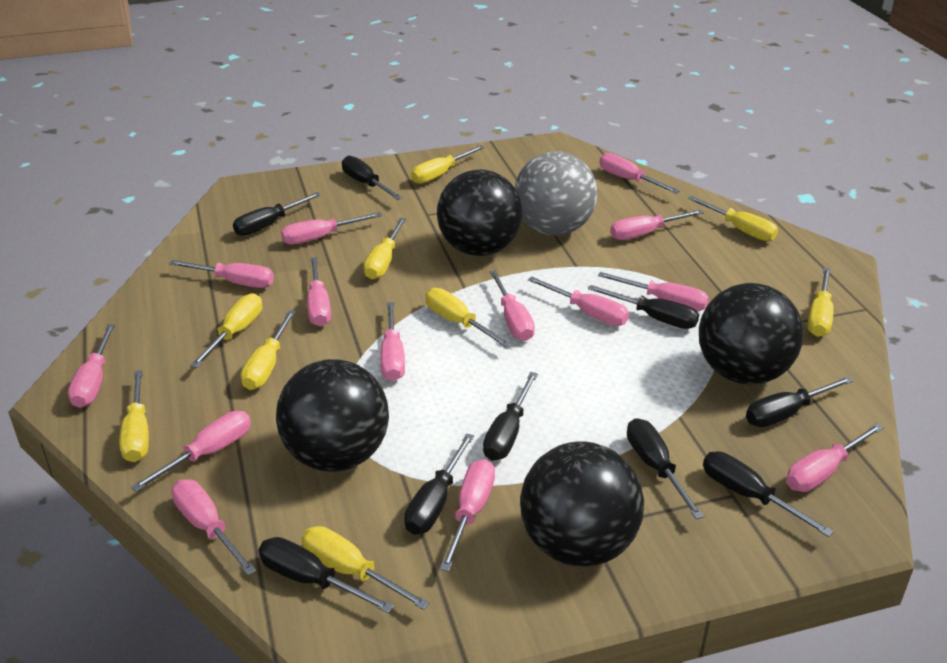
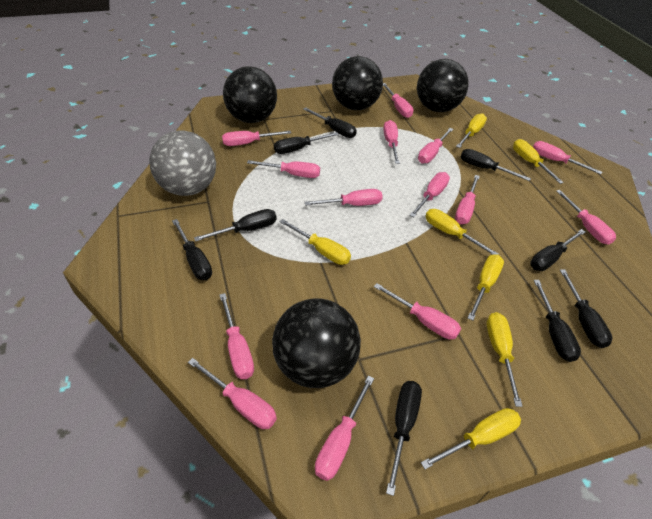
yellow screwdriver: [119,370,149,462] [190,293,262,368] [241,311,295,390] [301,526,430,610] [364,218,406,279] [411,145,484,184] [425,288,512,348] [688,196,778,241] [807,268,834,337] = 9 -> [279,219,351,265] [421,408,521,469] [425,209,499,255] [456,113,487,148] [468,254,504,321] [487,312,523,407] [513,139,564,184] = 7

